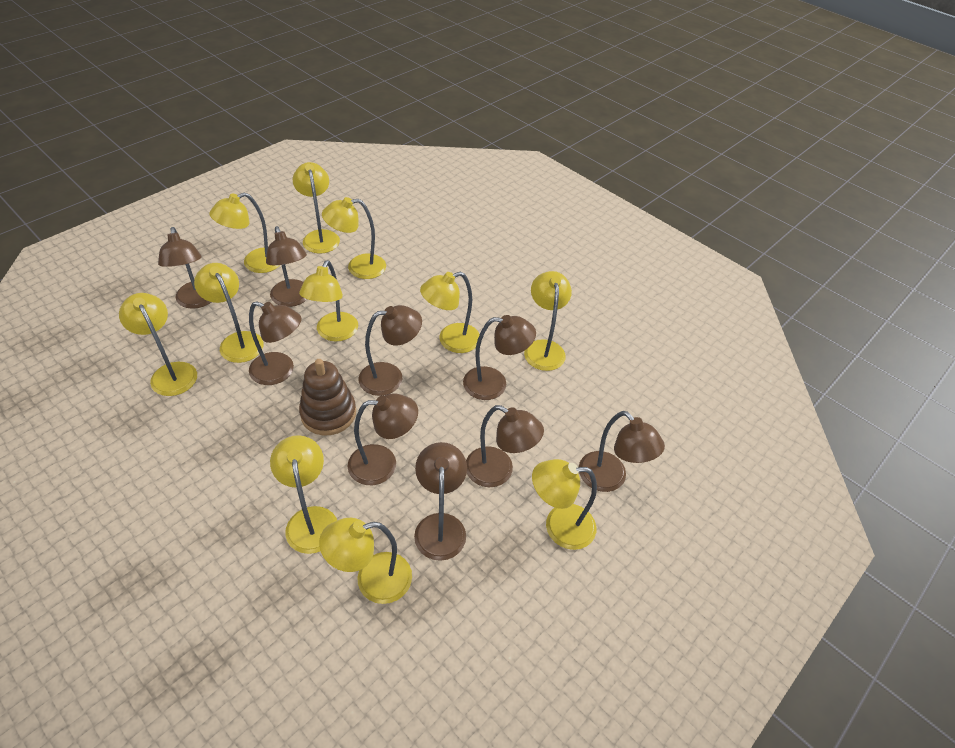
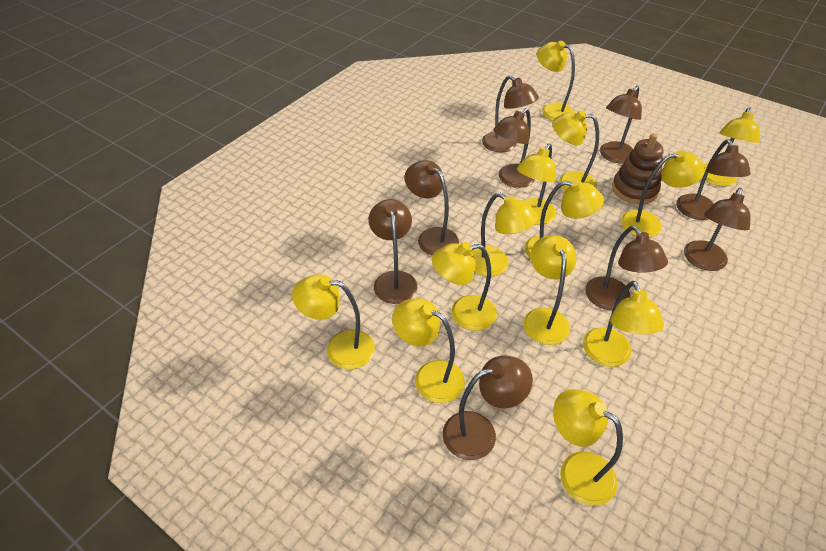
yellow lamp: [119,293,197,396] [194,263,264,363] [209,193,280,273] [270,435,337,554] [293,162,340,254] [299,260,358,342] [319,518,412,604] [322,197,386,279] [420,272,480,353] [524,271,572,371] [532,459,597,550] = 11 -> [292,274,375,369] [392,298,465,403] [432,242,497,331] [471,193,538,277] [517,143,556,225] [523,235,576,345] [525,179,604,258] [537,41,575,121] [552,110,599,191] [553,389,623,506] [583,281,664,367] [621,150,705,237] [702,107,760,186] = 13

